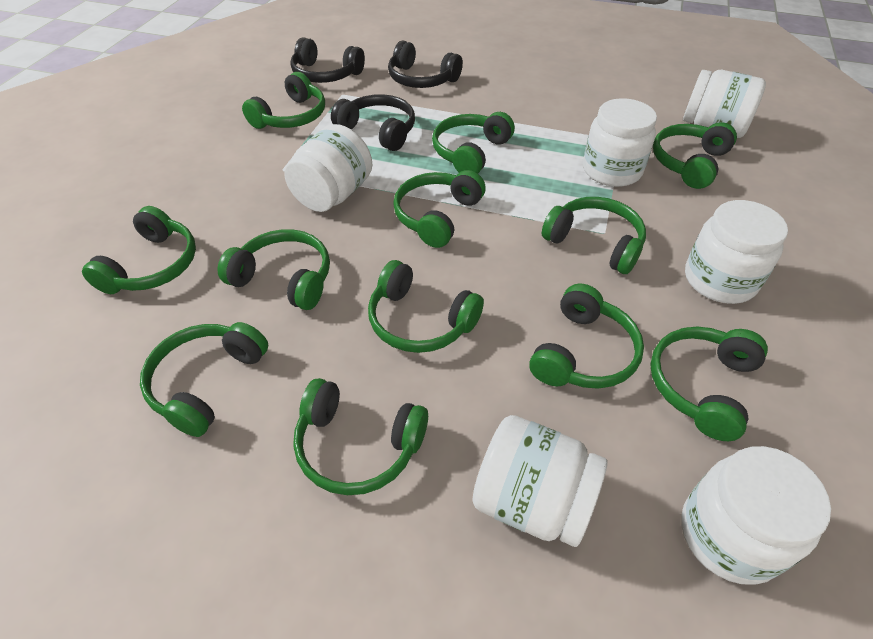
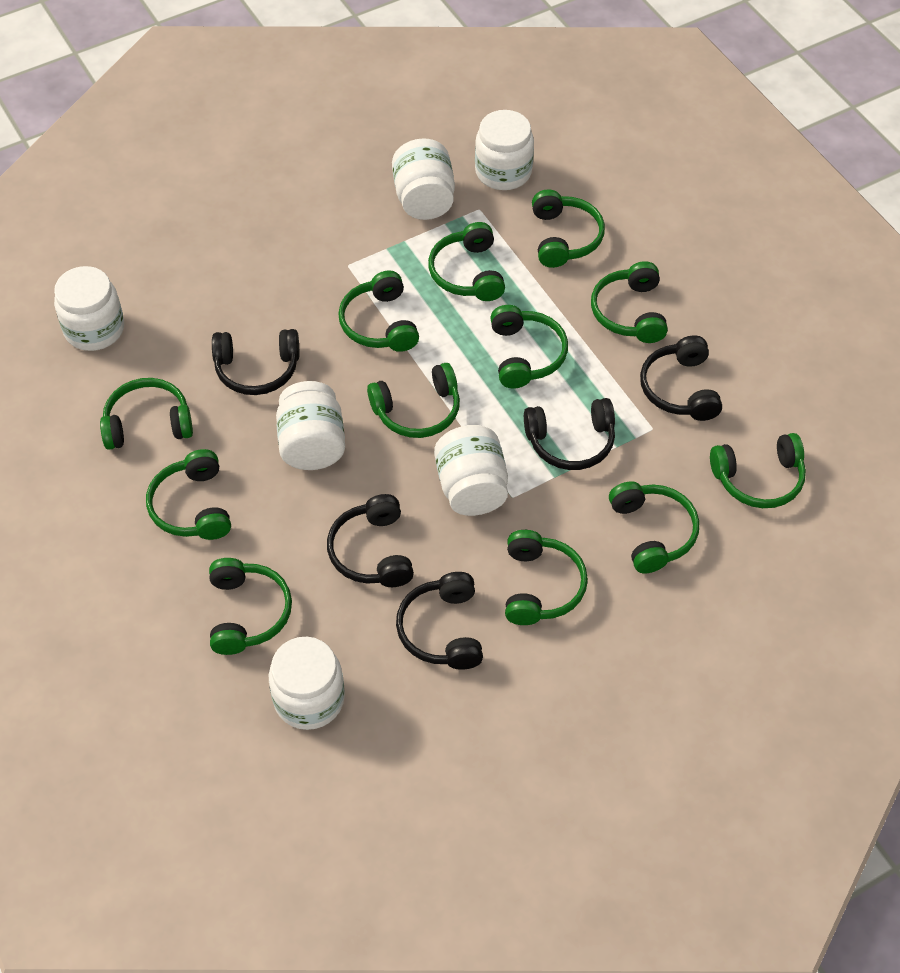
black headphones: [290,37,365,83] [331,94,415,151] [388,41,463,88] = 3 -> [212,329,299,395] [327,494,414,587] [396,572,483,670] [524,398,615,470] [640,335,722,421] = 5

